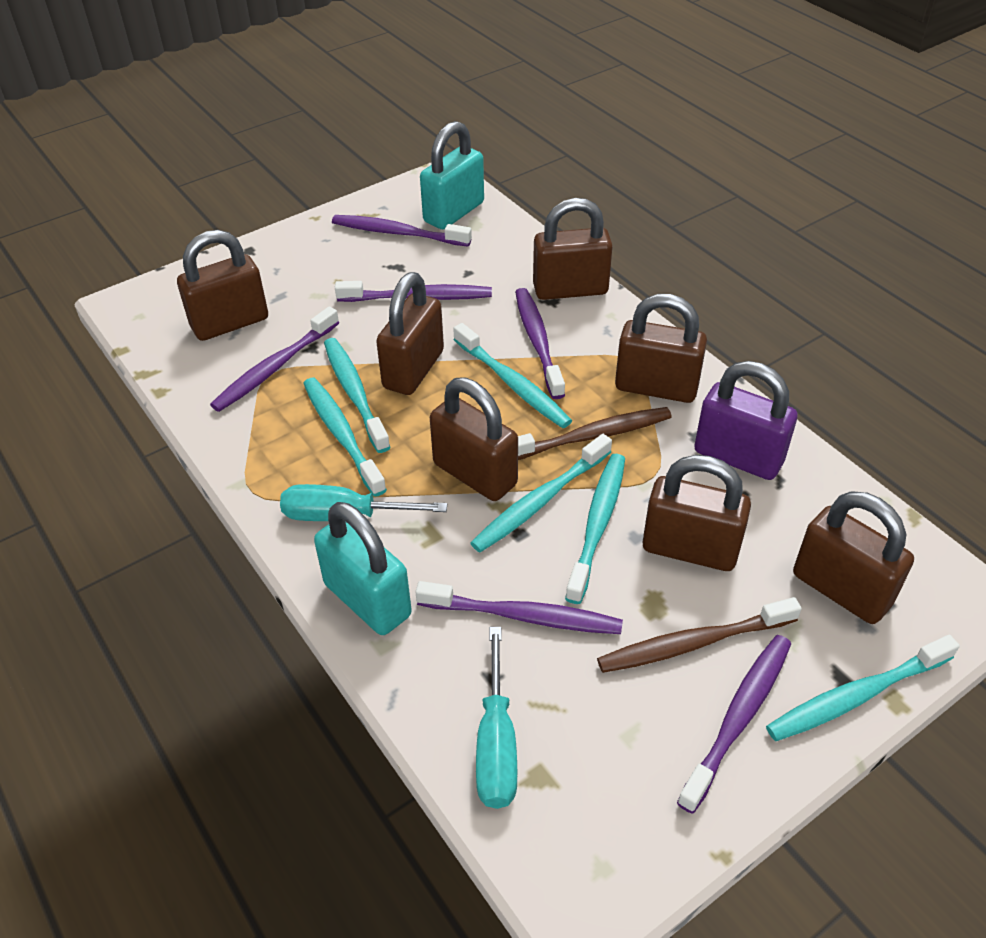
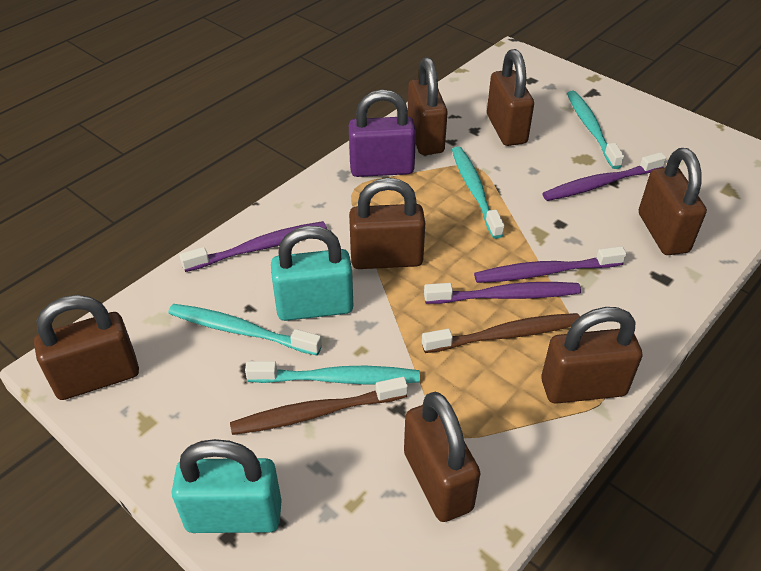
purple toothbrush: [210,306,339,412] [332,215,472,246] [335,281,492,302] [415,581,623,634] [515,288,565,399] [677,635,791,814] = 6 -> [179,221,327,272] [424,282,581,304] [474,246,626,283] [542,152,666,201] = 4
turquoise screwdriver: [280,484,447,521] [476,627,517,809] = 2 -> none = 0
turquoise toothbrush: [303,378,387,497] [324,338,391,453] [453,323,572,428] [470,434,612,552] [565,454,625,604] [766,635,960,741] = 6 -> [168,304,322,355] [245,361,420,385] [452,146,504,239] [567,91,624,169] = 4

